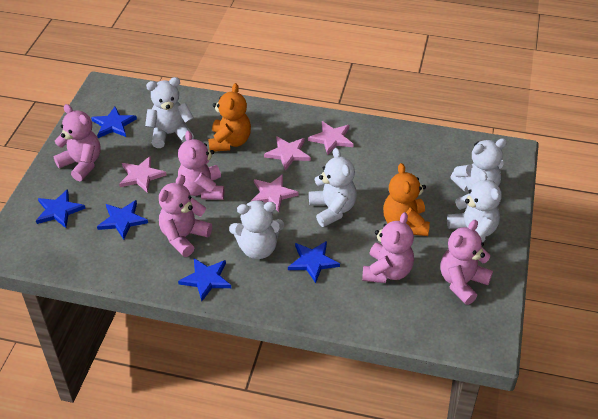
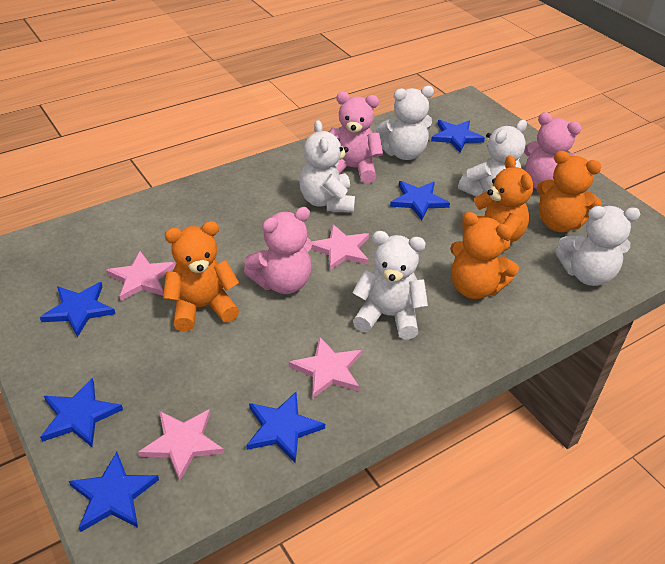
blue star: [36,189,86,228] [91,107,137,138] [97,200,148,239] [178,258,231,301] [288,241,340,283] = 5 -> [40,282,115,337] [40,378,123,447] [69,452,159,532] [246,392,325,463] [390,181,450,220] [431,120,485,153] = 6
orange teddy bear: [208,83,251,152] [383,163,430,236] = 2 -> [163,221,239,331] [450,212,519,299] [462,155,533,251] [537,151,602,232] = 4
pink teddy bear: [54,104,100,181] [159,175,212,257] [178,131,224,200] [362,212,414,283] [440,220,493,305] = 5 -> [244,207,312,294] [330,92,383,183] [524,112,582,189] = 3

